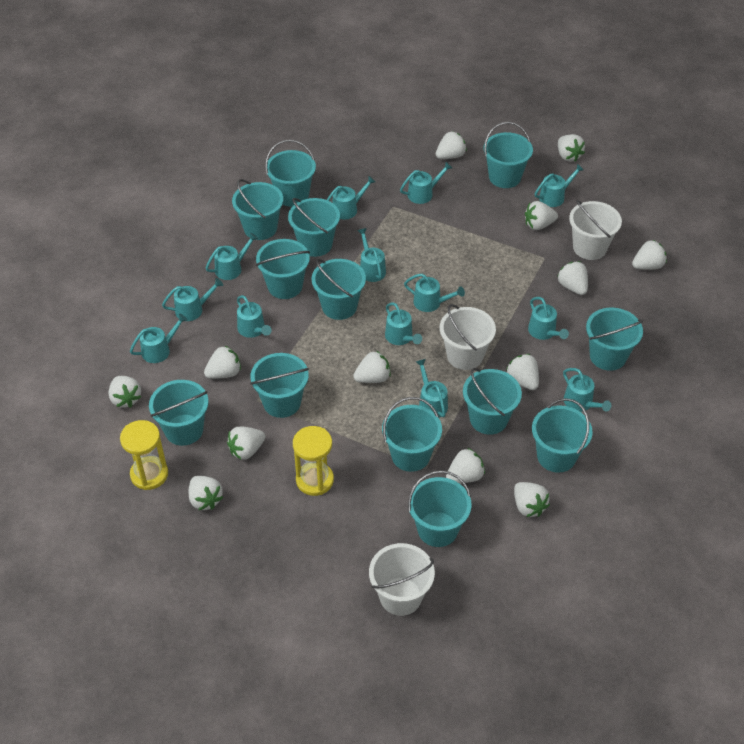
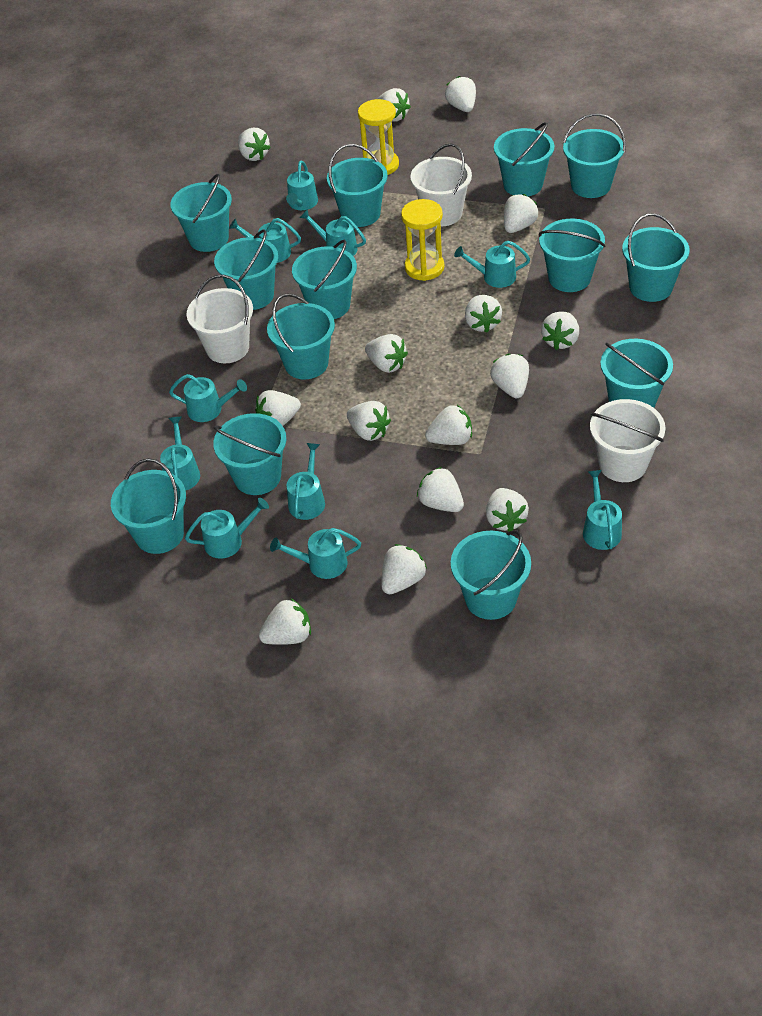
turquoise watering can: [130,314,188,363] [162,278,223,321] [205,233,258,280] [237,295,271,338] [327,176,376,220] [357,228,386,282] [385,302,422,345] [400,162,452,204] [404,274,465,312] [416,359,448,418] [528,297,569,340] [535,164,584,207] [563,368,611,412] = 13 -> [160,417,200,490] [169,374,247,422] [185,498,269,559] [229,218,301,263] [270,528,361,579] [286,160,318,210] [286,443,325,520] [300,209,366,256] [454,241,530,288] [583,470,622,550] = 10
white strawberry: [108,376,141,408] [189,476,223,510] [204,346,241,379] [227,426,265,460] [353,351,391,383] [436,131,467,159] [446,448,485,483] [506,354,539,390] [514,482,550,517] [525,201,558,230] [557,261,588,295] [558,134,585,162] [632,240,667,270] = 13 -> [238,128,271,161] [255,390,301,426] [259,598,311,645] [347,401,391,441] [365,334,408,373] [378,88,411,121] [381,544,427,594] [417,467,464,512] [425,405,472,445] [445,76,476,112] [465,295,502,333] [486,488,529,532] [490,353,529,398] [504,194,538,233] [541,311,579,350] = 15

